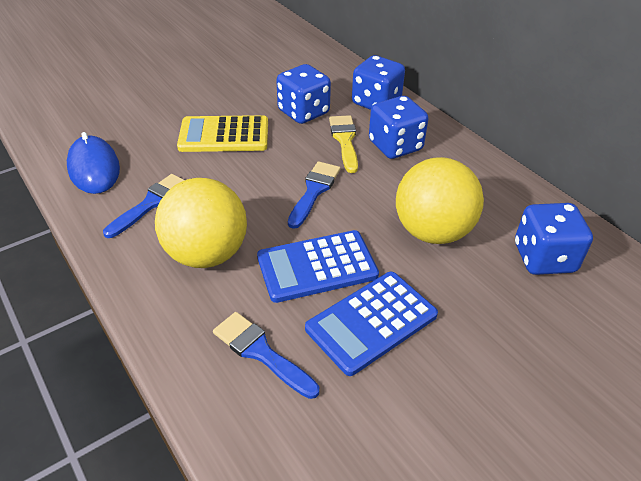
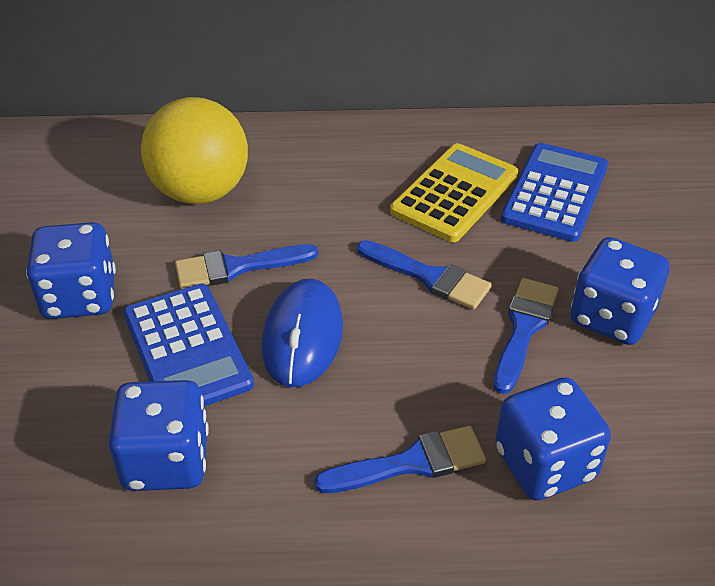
blue brush: [103,174,185,238] [213,312,319,399] [288,161,340,229] = 3 -> [175,244,318,289] [314,426,486,493] [357,240,492,310] [493,278,559,394] = 4
yellow ball: [155,178,247,268] [396,157,484,244] = 2 -> [141,97,248,204] = 1
yellow brush: [329,115,358,173] = 1 -> none = 0

